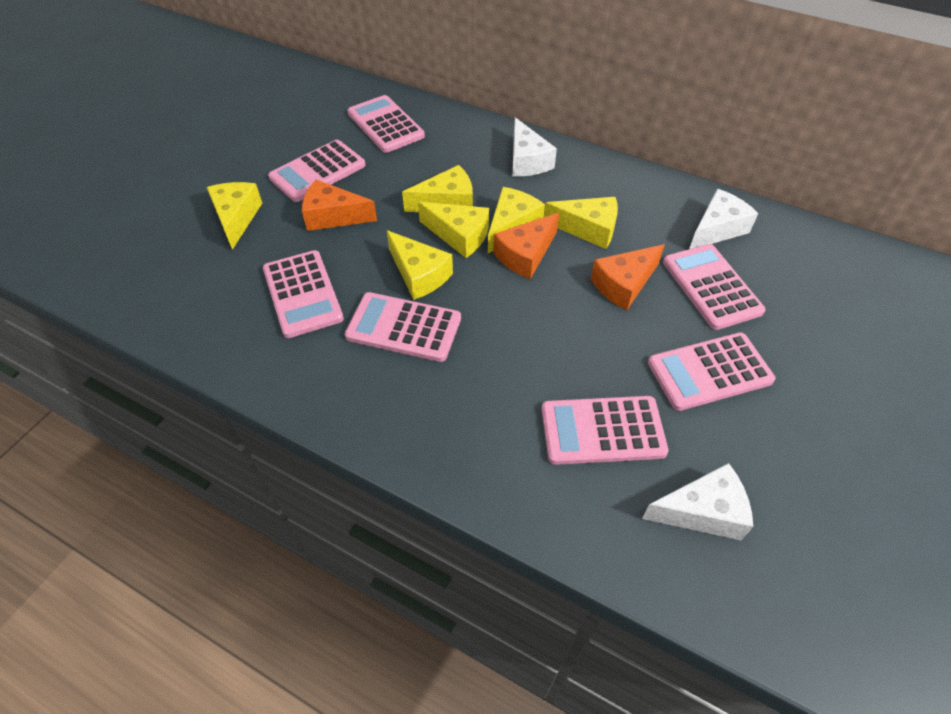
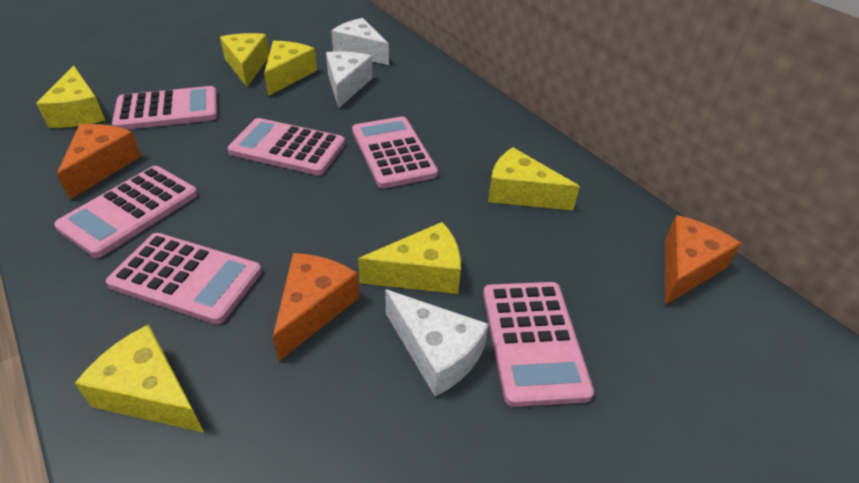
pink calculator: [263,250,344,338] [268,140,366,202] [345,292,461,362] [348,95,425,153] [541,396,669,465] [648,332,776,411] [663,244,766,330] = 7 -> [54,166,198,258] [106,233,262,324] [112,86,218,130] [227,118,345,175] [352,117,438,188] [483,282,594,407] = 6

